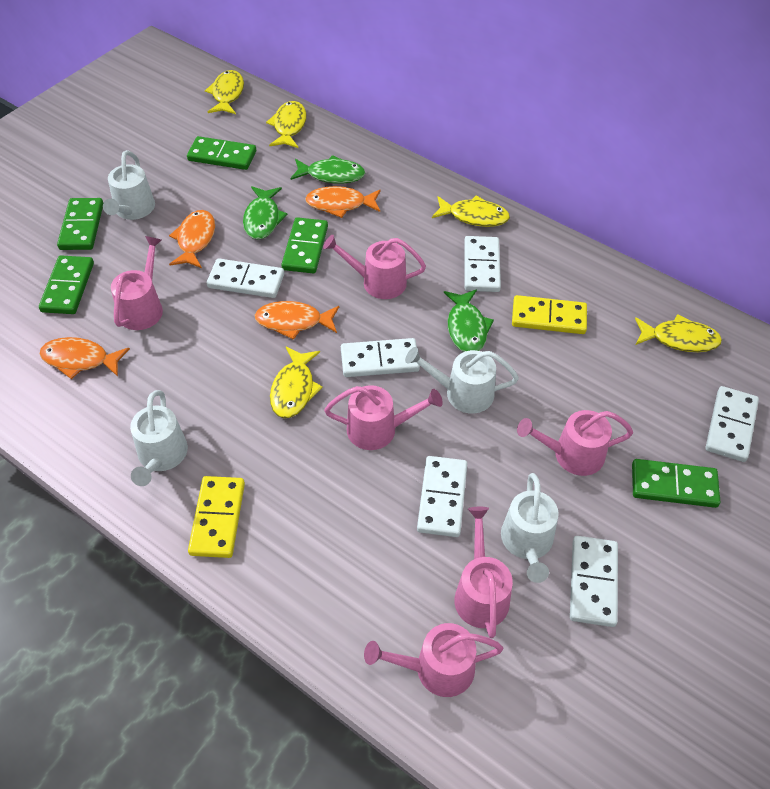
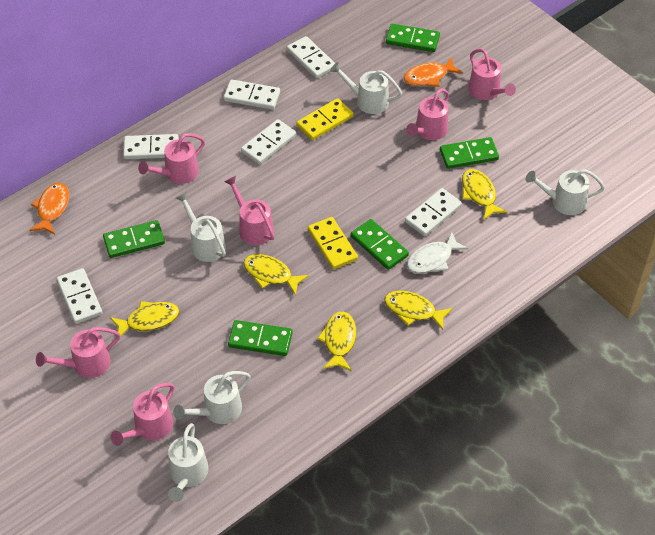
green fish: [243,186,288,240] [290,155,365,184] [444,289,494,352] = 3 -> none = 0
orange fish: [40,337,130,379] [169,210,215,268] [255,301,339,340] [305,186,381,218] = 4 -> [29,183,69,235] [403,57,463,87] = 2
white fish: none = 0 -> [407,232,469,274] = 1
white watering can: [103,150,155,220] [130,390,188,486] [405,347,519,413] [501,473,559,583] = 4 -> [168,423,209,502] [173,371,251,424] [176,192,226,262] [330,62,402,114] [526,169,605,215] = 5

